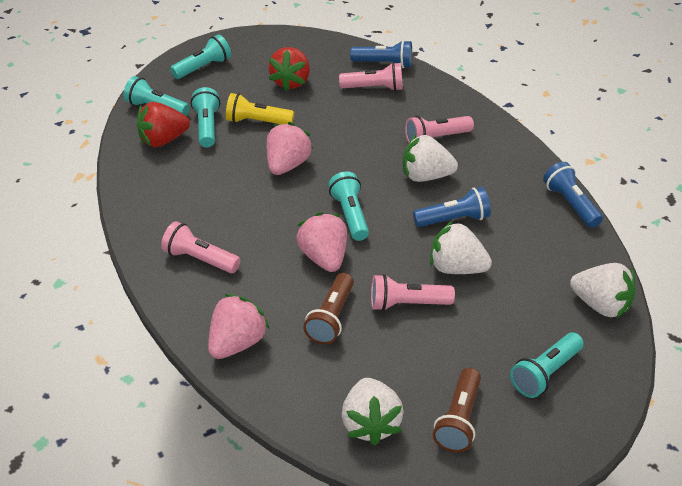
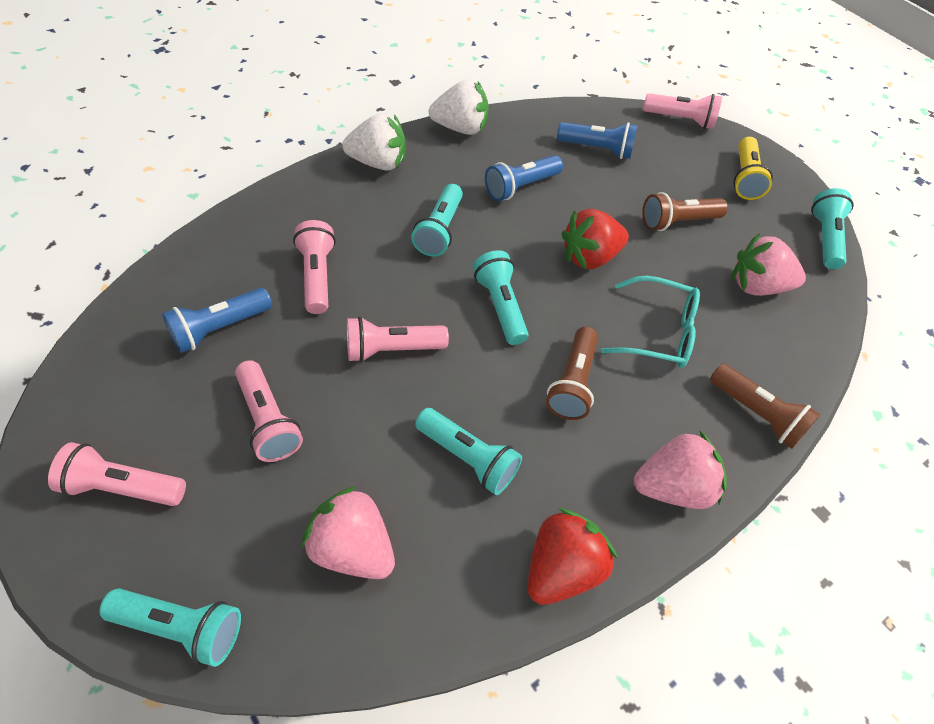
brown flashlight: [303,273,354,344] [433,368,481,453] = 2 -> [546,326,598,420] [642,192,728,231] [710,363,820,449] = 3
pink flashlight: [161,221,240,273] [339,62,403,91] [371,274,455,311] [405,116,474,143] = 4 -> [48,442,186,506] [235,360,303,462] [293,220,336,314] [347,316,449,362] [643,93,722,129] = 5
turquoise glasses: none = 0 -> [601,276,700,368] = 1
white strawberry: [341,378,404,446] [403,135,458,182] [430,220,492,274] [570,263,636,318] = 4 -> [342,113,405,171] [429,80,489,135] = 2

